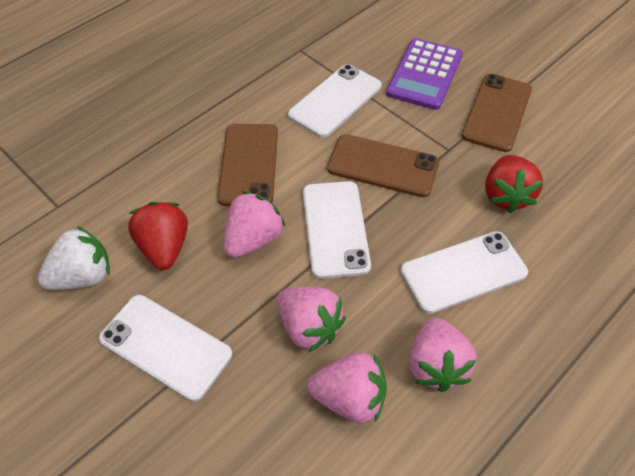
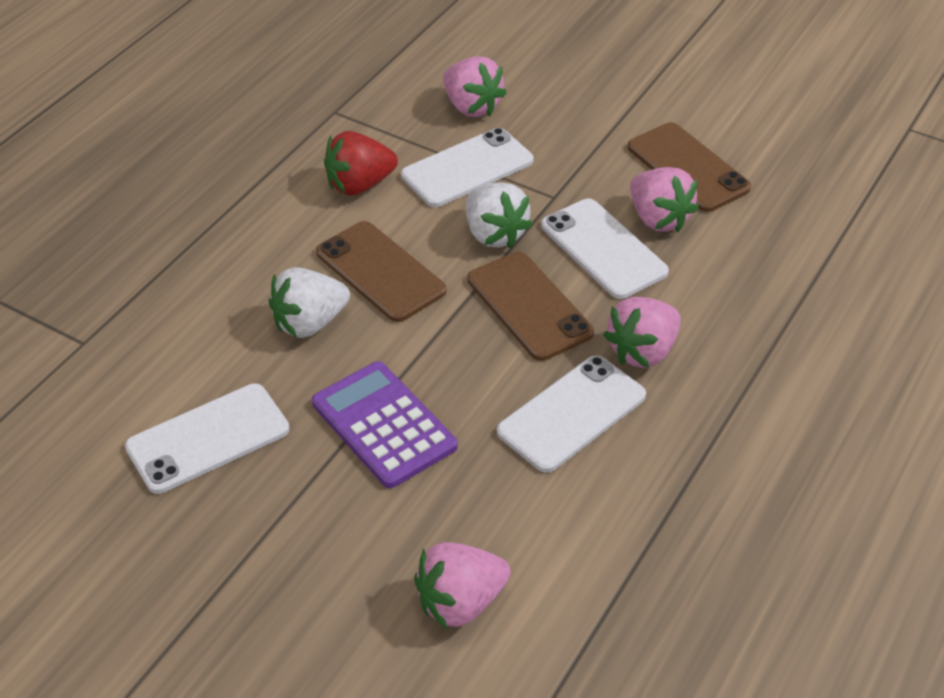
red strawberry: [128,202,188,270] [485,155,543,213] = 2 -> [324,131,398,196] = 1
white strawberry: [38,226,110,290] = 1 -> [269,267,350,338] [466,182,533,249] = 2

